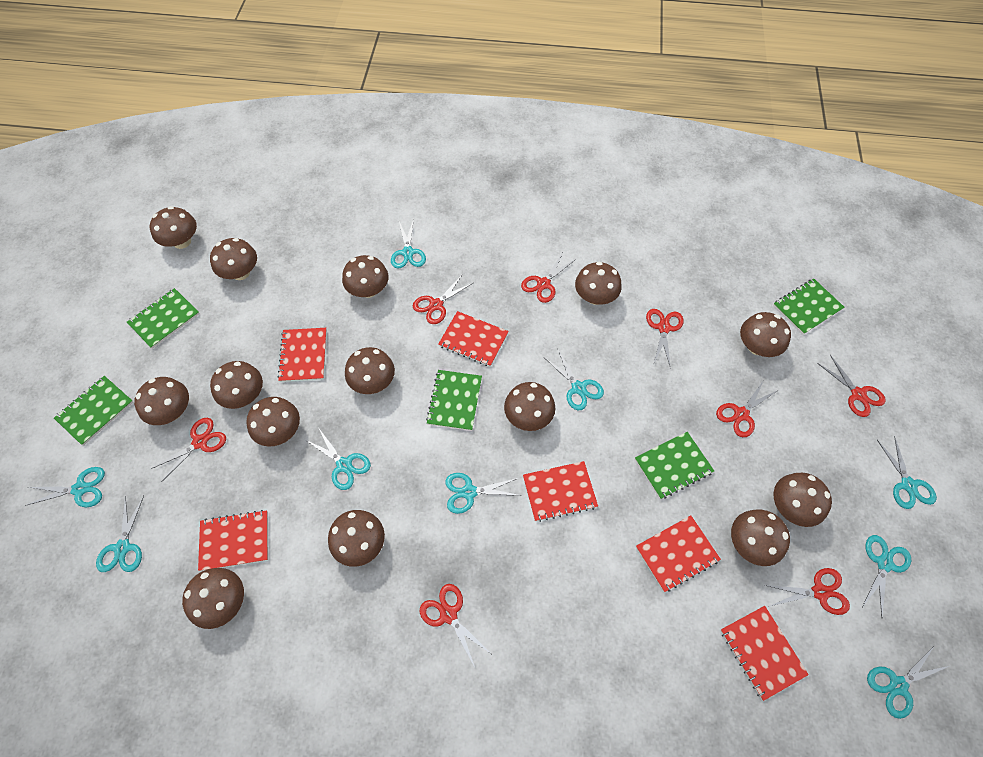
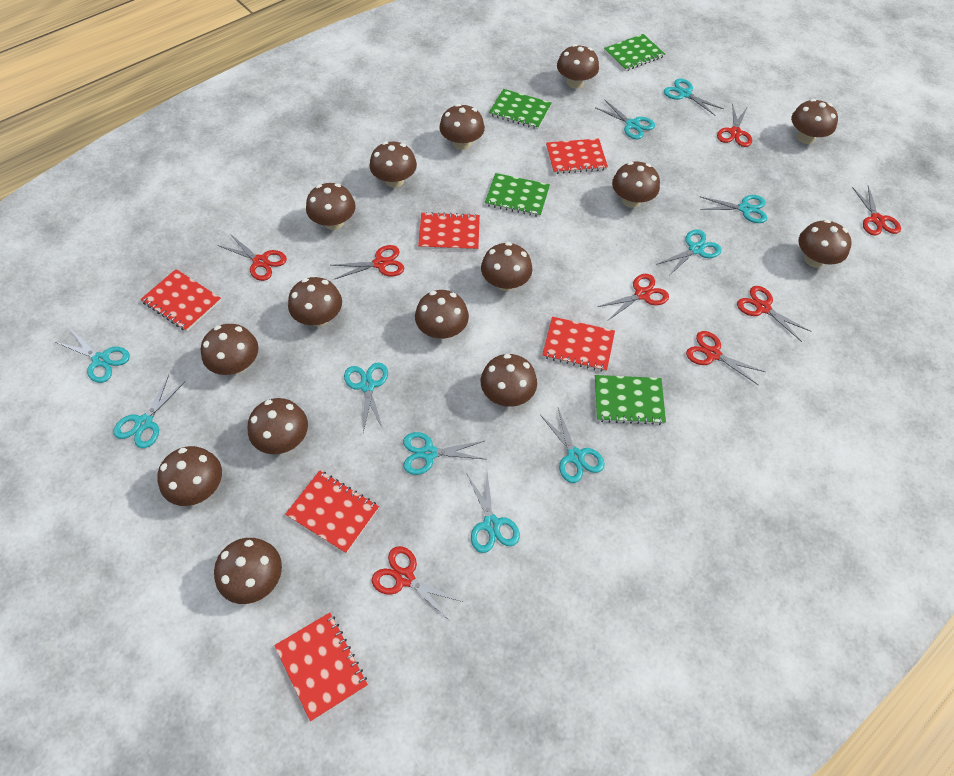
brown mushroom: [134,377,189,425] [150,206,197,249] [182,568,244,629] [210,238,257,280] [210,361,263,409] [246,397,300,447] [328,510,385,567] [342,255,389,298] [345,347,395,394] [504,382,555,431] [575,262,622,305] [731,509,790,566] [740,312,791,357] [774,473,832,527] = 14 -> [157,446,222,506] [201,324,259,375] [214,538,282,604] [248,398,308,454] [288,277,342,326] [306,183,356,230] [369,141,417,188] [415,290,469,339] [439,104,485,150] [481,242,532,291] [481,354,537,407] [557,44,599,89] [612,162,660,208] [791,99,838,144] [799,219,852,268] = 15
green notebook: [54,376,133,446] [127,288,199,349] [426,370,482,431] [635,432,714,499] [773,278,844,335] = 5 -> [485,173,550,217] [489,89,551,129] [595,375,666,425] [604,34,665,71] = 4
turquoise scissors: [25,467,105,507] [96,496,144,572] [304,429,371,490] [391,219,426,268] [445,473,522,514] [545,350,604,410] [862,535,911,617] [867,646,949,719] [877,436,937,509] = 9 -> [56,330,130,383] [114,375,185,448] [344,363,388,432] [403,432,484,475] [466,473,520,553] [540,408,605,483] [595,100,655,139] [656,229,722,276] [664,79,723,116] [700,195,767,223] = 10

